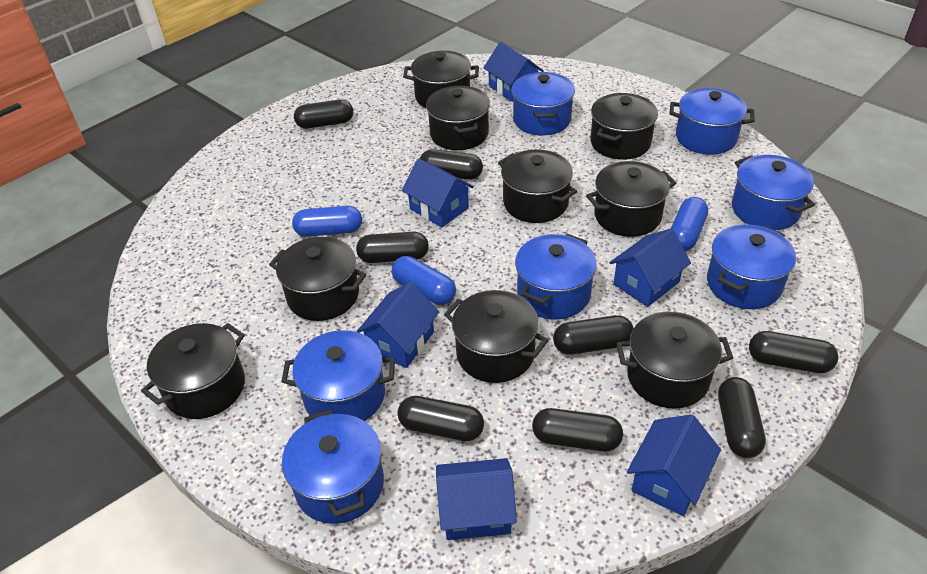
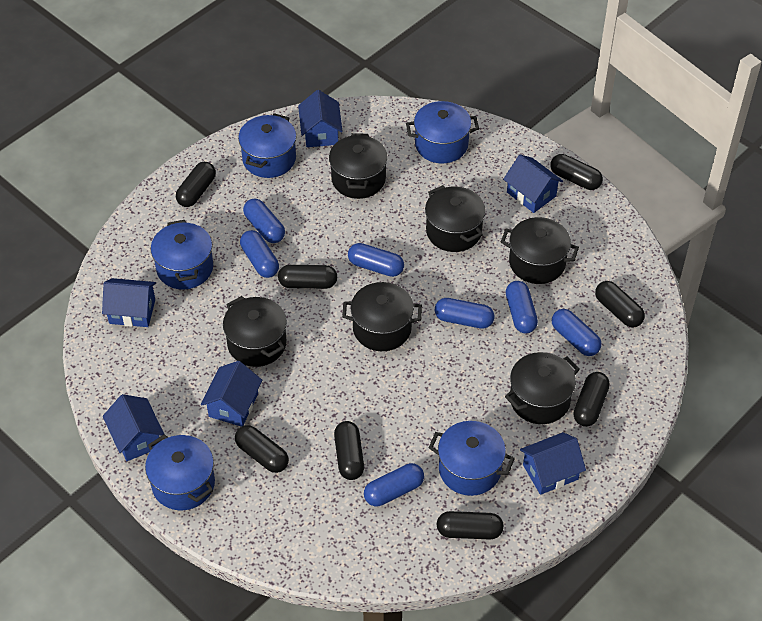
black pot: [141,323,245,419] [269,237,366,321] [403,51,479,108] [426,86,490,150] [444,290,548,383] [498,149,577,223] [586,161,676,237] [590,93,658,160] [616,312,733,409] = 9 -> [223,296,287,367] [329,133,388,199] [342,282,422,351] [425,185,486,252] [501,217,579,284] [505,352,580,424] = 6
blue capsule: [292,206,362,237] [392,256,456,305] [671,197,708,251] = 3 -> [240,230,279,278] [243,198,285,243] [348,243,404,277] [364,463,424,507] [435,298,495,329] [506,281,538,333] [552,309,601,356] = 7
blue pot: [281,330,395,421] [282,409,384,524] [512,72,575,135] [515,234,597,319] [670,88,755,155] [707,224,796,309] [732,155,815,230] = 7 -> [145,434,215,510] [151,220,213,290] [238,113,297,178] [406,101,479,163] [429,421,515,496] = 5

